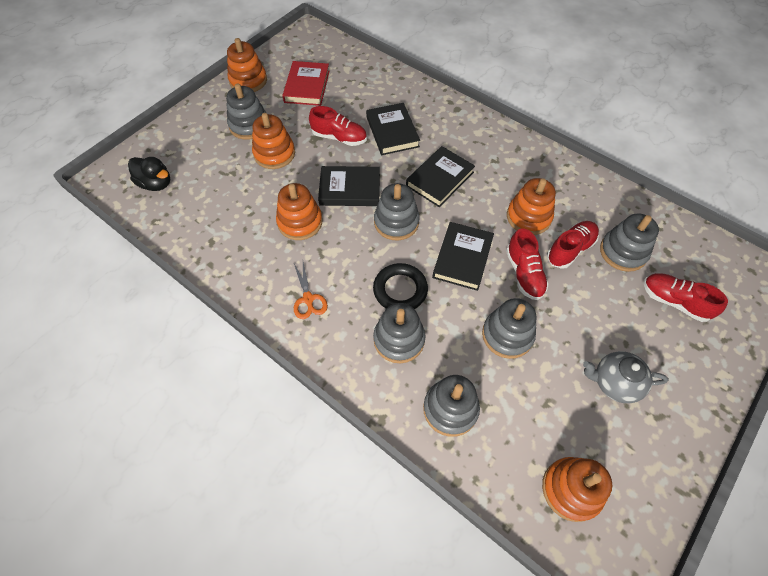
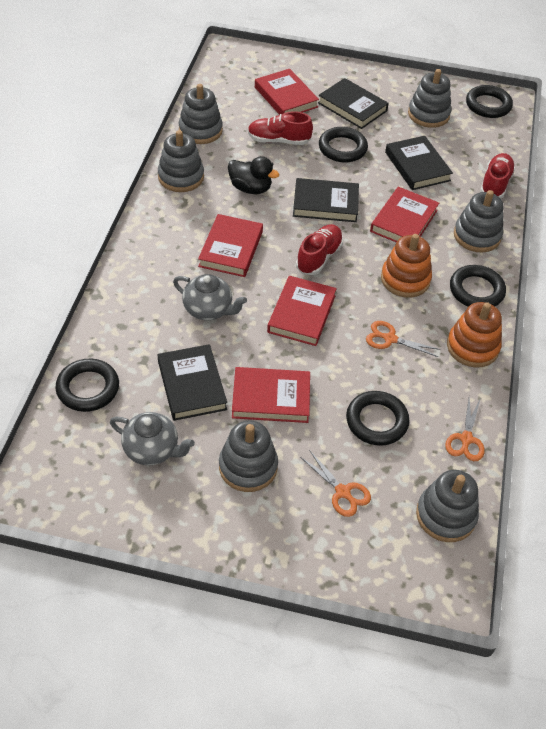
black ring: [373,263,428,309] = 1 -> [55,359,119,412] [319,127,368,163] [346,391,410,446] [450,265,506,307] [466,85,513,118] = 5
grey teapot: [583,351,669,403] = 1 -> [110,412,195,465] [173,274,247,320] = 2
orange scissors: [294,262,328,319] = 1 -> [300,450,371,517] [366,321,441,357] [445,398,485,461] = 3
orange stacking toy: [227,38,267,92] [252,113,295,169] [276,183,323,240] [507,178,556,235] [542,457,612,522] = 5 -> [381,234,432,298] [447,302,502,368] = 2
red book: [282,61,330,106] = 1 -> [198,214,263,277] [232,367,310,423] [255,69,319,115] [267,276,337,346] [370,187,439,242] = 5
red shoe: [309,106,367,146] [506,228,549,300] [547,221,599,269] [644,273,728,322] = 4 -> [248,111,313,145] [296,224,343,275] [480,153,515,199] = 3

